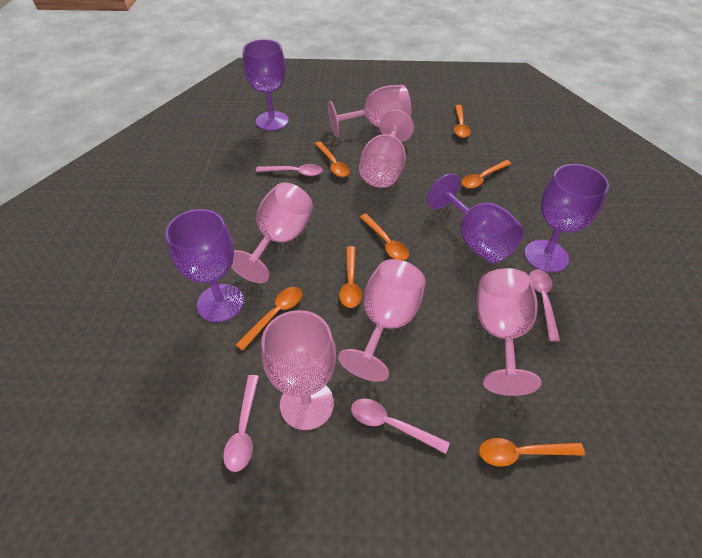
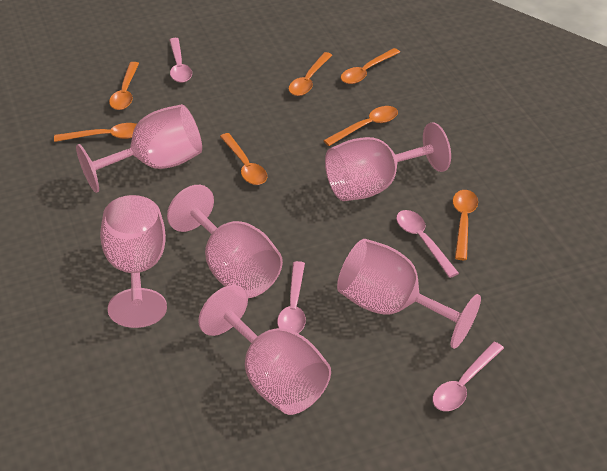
purple goblet: [165,209,244,322] [243,39,289,131] [427,173,524,263] [524,164,609,273] = 4 -> none = 0

